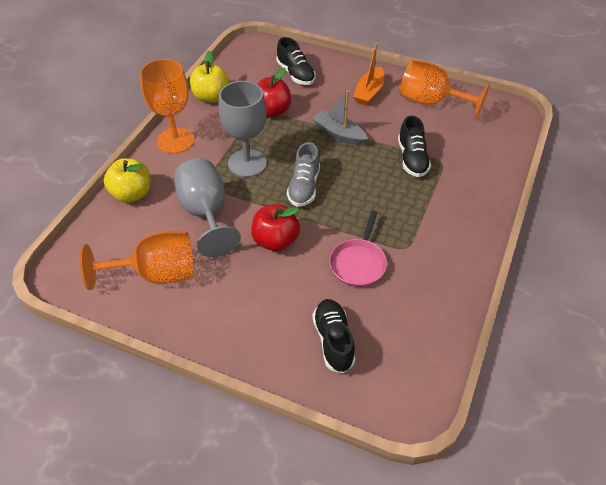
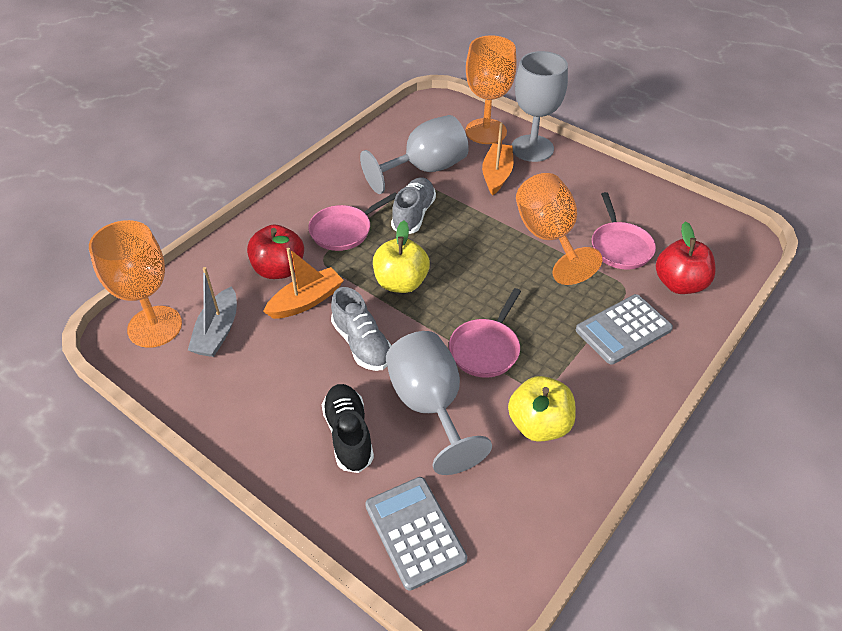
black shoe: [276,37,316,85] [312,299,355,373] [398,116,431,177] = 3 -> [322,384,374,473] = 1
grey calculator: none = 0 -> [365,477,467,591] [576,294,673,365] = 2
grey goblet: [174,158,241,257] [218,81,267,177] = 2 -> [360,115,469,194] [386,331,492,475] [512,51,568,162] = 3
grey shoe: [287,142,320,207] = 1 -> [331,287,392,371] [391,177,436,234] = 2
orange boat: [353,43,384,106] = 1 -> [263,248,344,319] [482,122,513,196] = 2
pink pan: [329,211,387,287] = 1 -> [308,192,397,251] [449,288,521,378] [592,192,656,269] = 3

